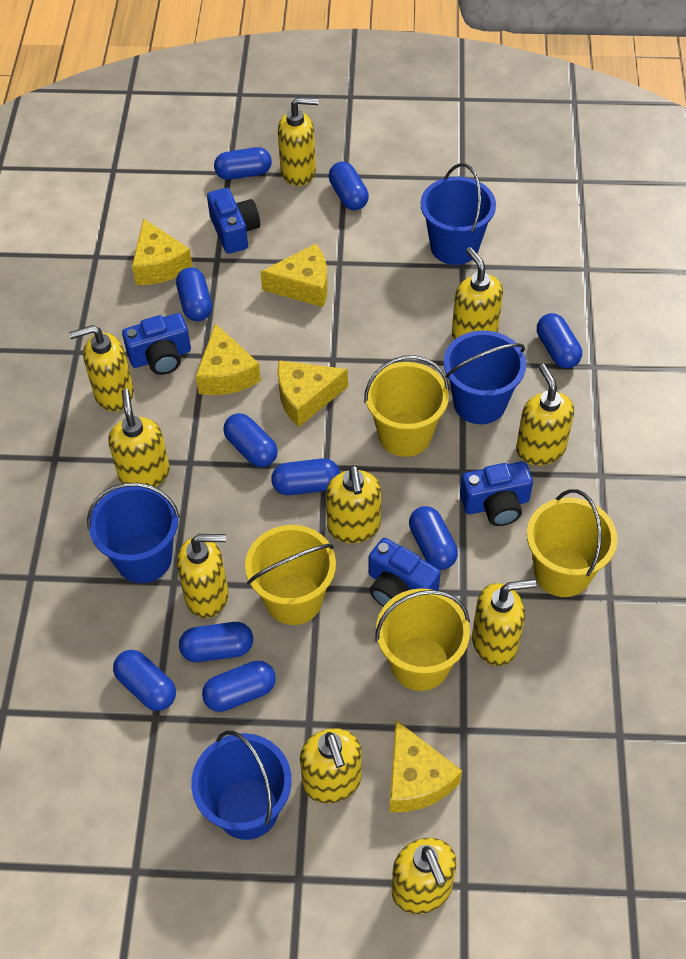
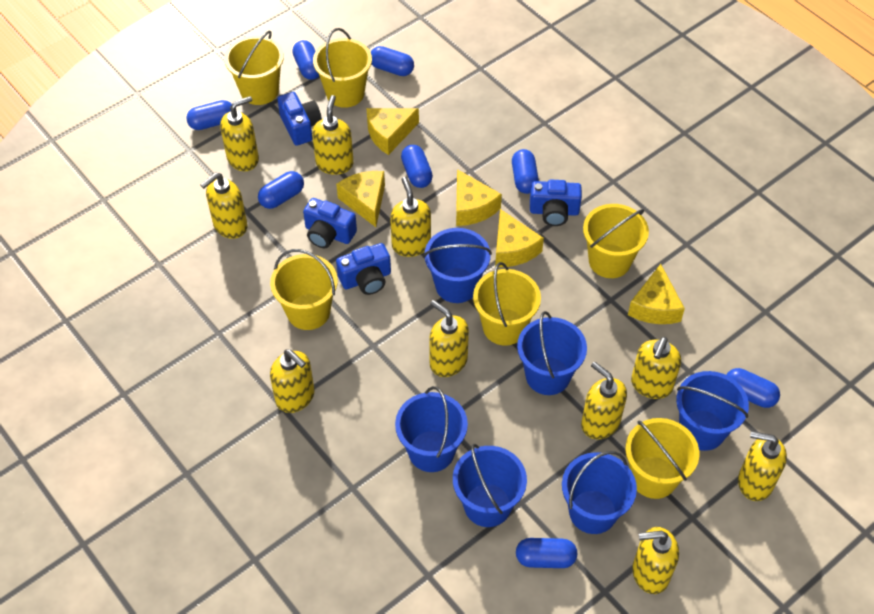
blue bucket: [87,483,180,583] [191,730,292,840] [421,163,496,265] [444,330,526,424] = 4 -> [395,386,468,472] [423,228,492,303] [453,444,527,527] [517,311,587,395] [562,451,637,534] [676,371,749,451] = 6
blue capsule: [113,650,176,711] [176,267,212,321] [179,622,253,662] [202,661,276,712] [214,147,272,180] [223,413,278,467] [271,458,340,495] [329,162,369,210] [409,506,458,570] [537,313,582,368] = 10 -> [186,100,232,130] [258,171,304,209] [292,40,319,80] [371,46,414,76] [401,145,433,188] [512,149,539,194] [516,538,577,568] [726,368,780,408] = 8
yellow bucket: [245,525,336,625] [364,355,449,457] [375,588,470,691] [527,489,618,597] = 4 -> [224,30,284,105] [270,249,338,330] [313,28,372,108] [473,262,541,346] [583,204,649,278] [625,418,699,499] = 6

